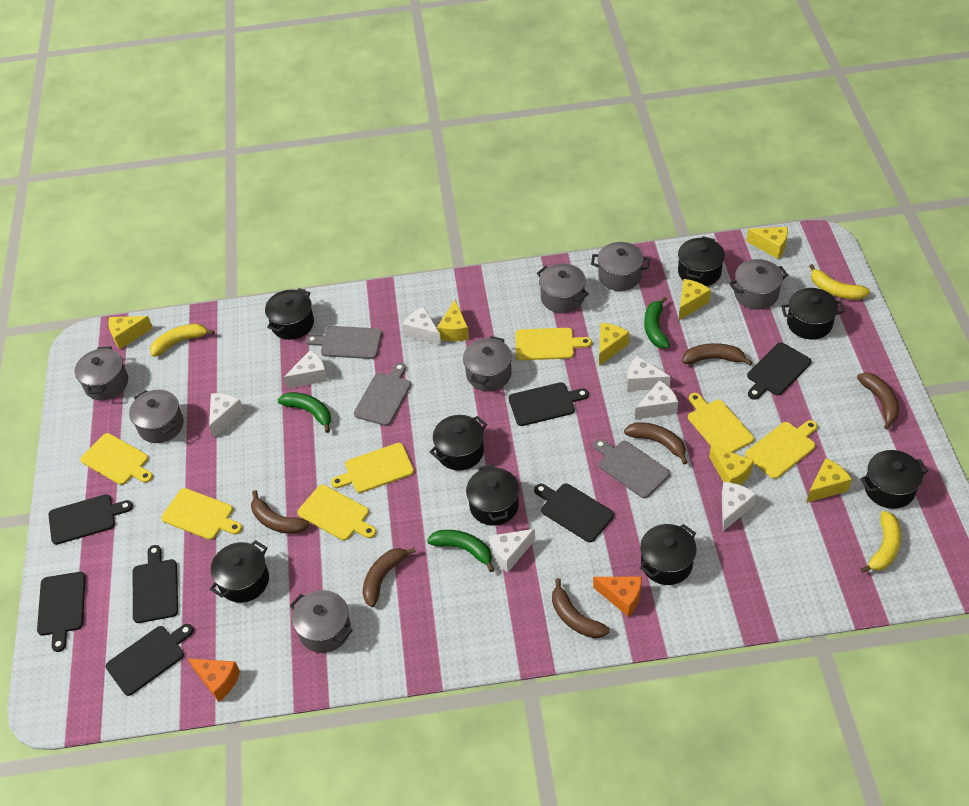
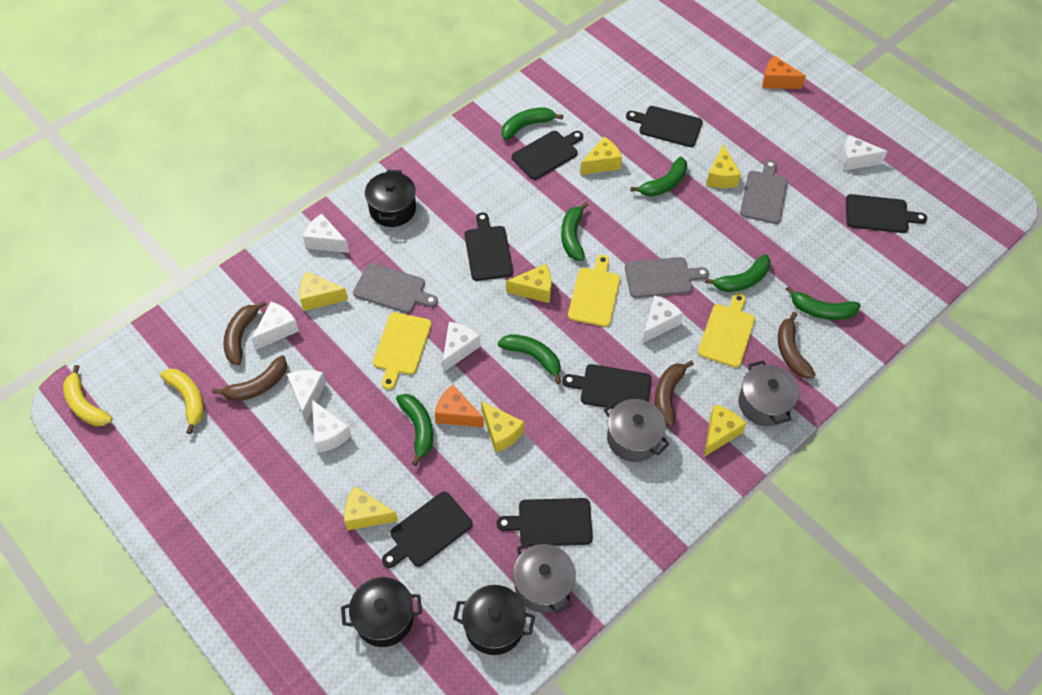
black pot: [210,540,269,603] [265,288,314,340] [430,415,487,471] [466,464,519,526] [640,524,697,585] [678,236,725,286] [781,288,845,339] [860,450,928,509] = 8 -> [341,577,422,647] [365,170,416,227] [453,585,535,655] = 3
brown banana: [251,490,309,534] [363,547,416,607] [552,578,610,639] [624,422,688,465] [682,343,752,365] [857,372,899,430] = 6 -> [212,355,287,401] [223,301,267,365] [655,360,694,427] [778,312,816,379] = 4
green banana: [278,392,331,433] [427,530,494,572] [644,296,670,348] = 3 -> [396,394,433,466] [498,334,561,384] [501,107,563,140] [561,202,588,261] [631,157,687,197] [705,254,771,292] [786,286,861,320] = 7
grey pot: [75,346,128,400] [129,390,184,443] [290,590,353,653] [463,336,512,391] [537,263,589,313] [591,242,650,291] [729,259,788,310] = 7 -> [513,540,576,614] [604,399,669,462] [738,360,799,426] = 3
yellow banana: [150,324,214,357] [809,264,870,300] [860,511,901,573] = 3 -> [63,365,112,426] [160,369,204,434] = 2
yellow cutting board: [80,433,153,485] [161,488,242,540] [297,485,376,541] [331,443,414,493] [515,328,592,360] [688,393,754,453] [745,420,818,479] = 7 -> [373,312,432,390] [568,255,620,327] [698,293,755,368] = 3

